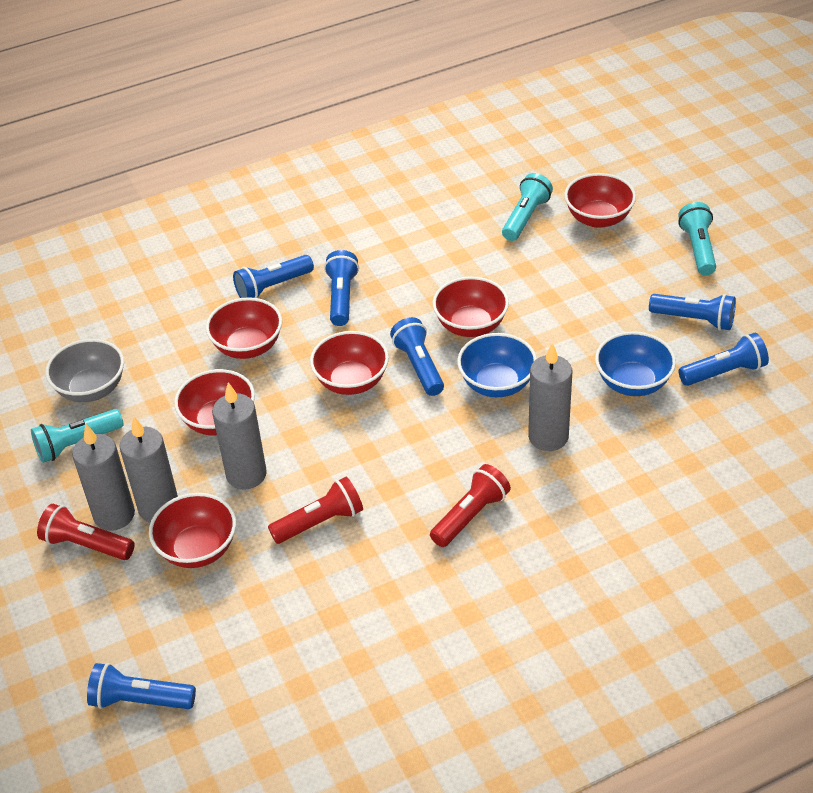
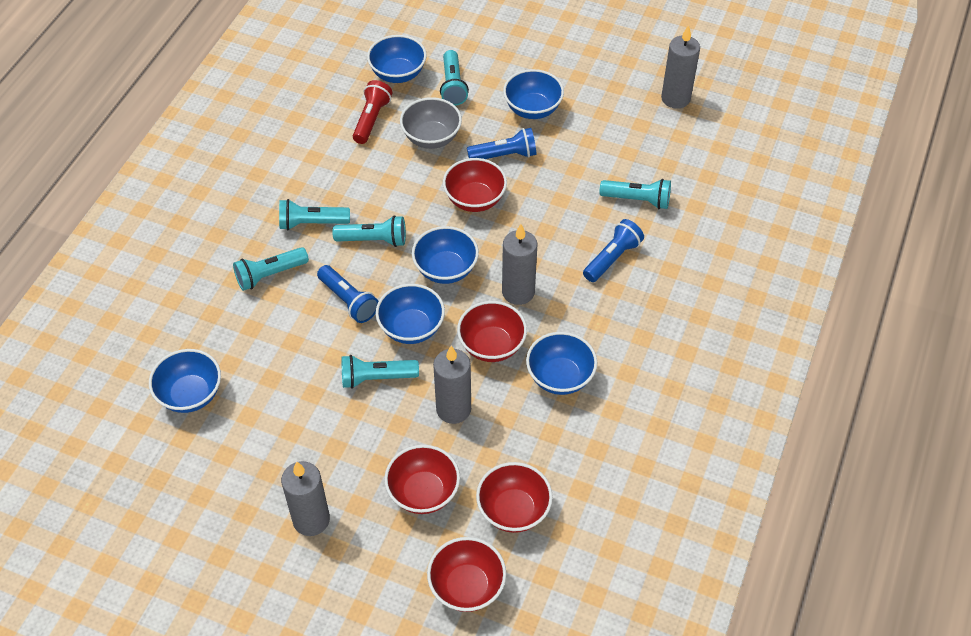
blue bowl: [457,333,537,397] [595,331,676,396] = 2 -> [149,349,221,413] [367,35,427,83] [376,284,445,344] [412,226,479,284] [503,69,564,119] [526,332,597,395] = 6
blue flashlight: [87,663,196,709] [233,255,314,298] [324,250,359,326] [390,317,444,396] [649,294,736,330] [679,333,769,386] = 6 -> [317,265,379,323] [467,128,536,159] [583,219,644,282] = 3
red bowl: [149,493,236,568] [174,369,255,435] [206,297,282,359] [310,331,389,395] [433,276,509,337] [564,173,636,228] = 6 -> [384,445,460,514] [427,537,506,612] [443,158,507,212] [457,301,527,362] [476,462,553,533] = 5
red flashlight: [37,504,135,560] [268,477,363,544] [430,464,511,547] = 3 -> [353,80,392,144] = 1
turquoise flashlight: [31,409,124,463] [502,173,553,241] [678,202,716,275] = 3 -> [233,247,309,291] [279,199,350,230] [332,215,406,247] [341,355,419,389] [440,50,469,106] [600,179,671,209] = 6

